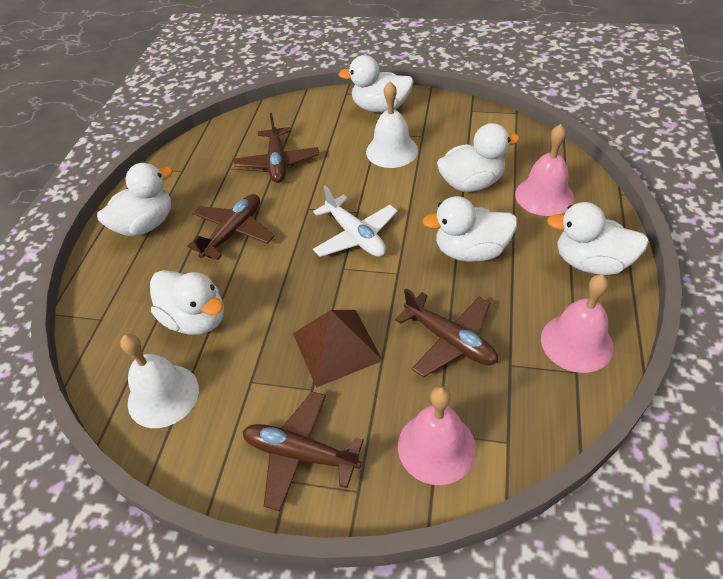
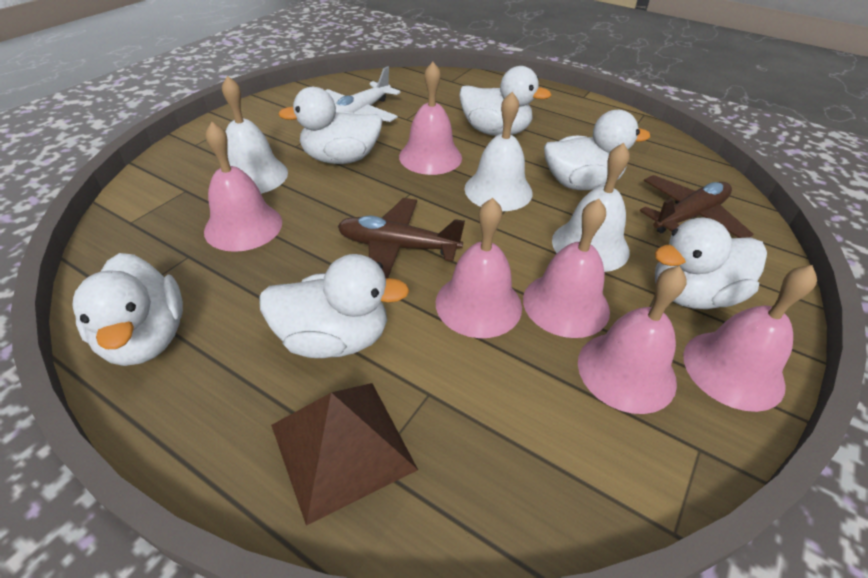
brown plane: [187,194,274,260] [234,113,319,183] [242,392,364,511] [395,288,498,377] = 4 -> [338,198,465,279] [640,175,753,238] = 2
pink bell: [398,386,476,485] [515,124,574,216] [541,274,614,373] = 3 -> [204,122,282,252] [399,62,462,175] [436,198,522,338] [523,199,610,338] [578,266,687,414] [683,265,817,412] = 6
white bell: [120,334,199,428] [366,82,418,168] = 2 -> [222,76,288,194] [465,92,533,211] [552,143,630,272] = 3

